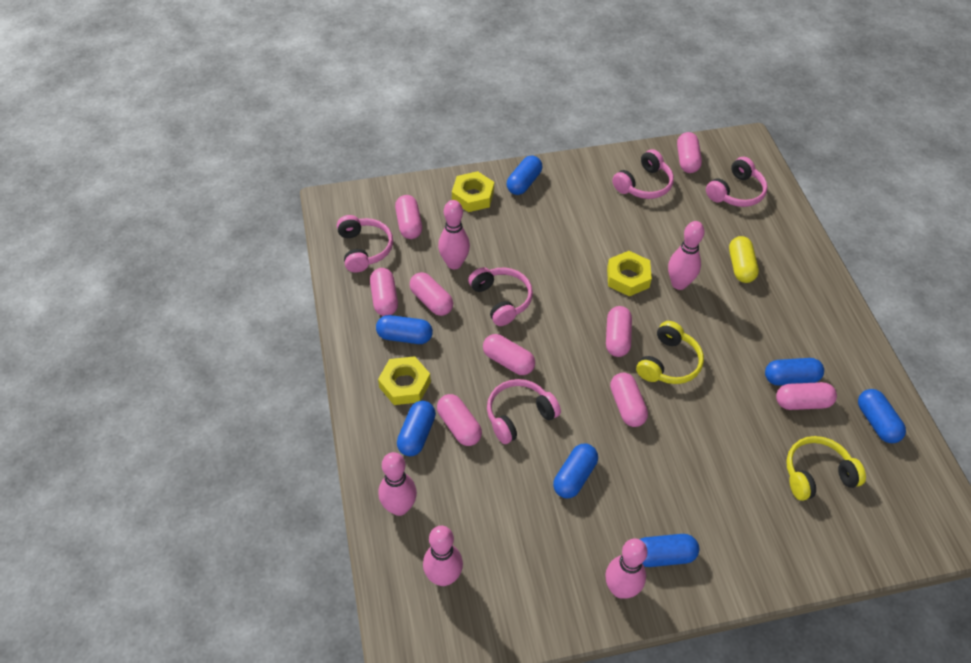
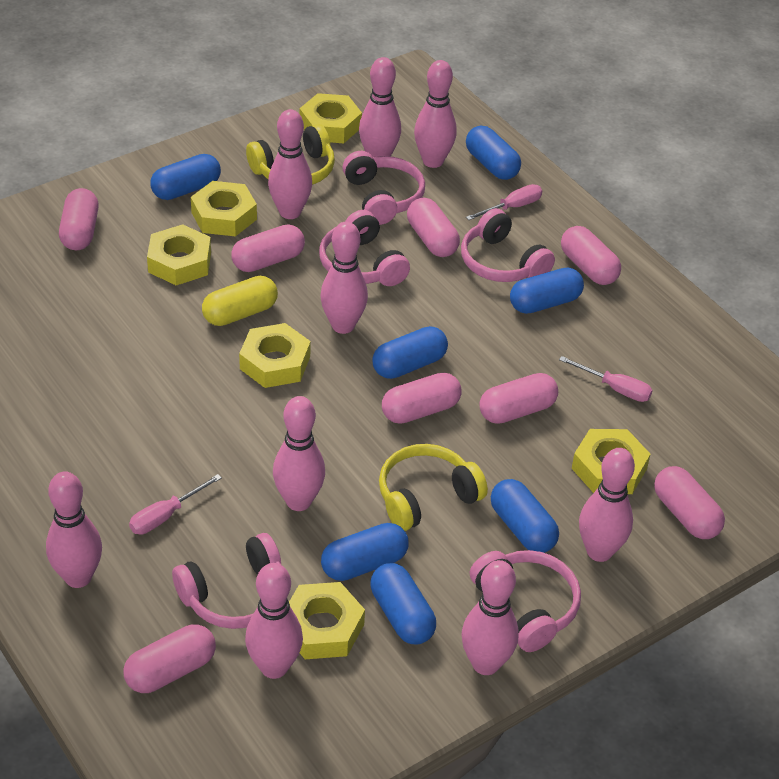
pink bowling pin: [379,452,417,516] [423,526,463,586] [438,200,470,269] [605,539,648,599] [668,221,705,290] = 5 -> [46,471,102,588] [245,563,303,679] [268,109,312,219] [273,396,325,511] [320,221,368,334] [359,57,401,157] [414,60,457,168] [461,560,519,675] [579,448,635,562] = 9
pink capsule: [370,268,398,316] [395,195,422,239] [410,272,453,316] [437,394,482,446] [483,334,535,375] [606,306,632,357] [610,373,648,427] [677,132,702,173] [776,382,837,410] = 9 -> [59,188,99,250] [124,624,216,693] [231,224,305,272] [382,373,461,424] [407,198,460,257] [480,373,558,424] [561,226,621,285] [654,466,725,539] = 8
pink screwdriver: none = 0 -> [129,474,222,534] [466,184,542,220] [559,356,653,402] = 3
yellow nut: [378,356,431,405] [452,171,494,212] [607,251,652,296] = 3 -> [147,224,211,285] [191,181,257,236] [239,323,311,388] [289,582,365,659] [300,93,362,143] [572,429,651,494] = 6

